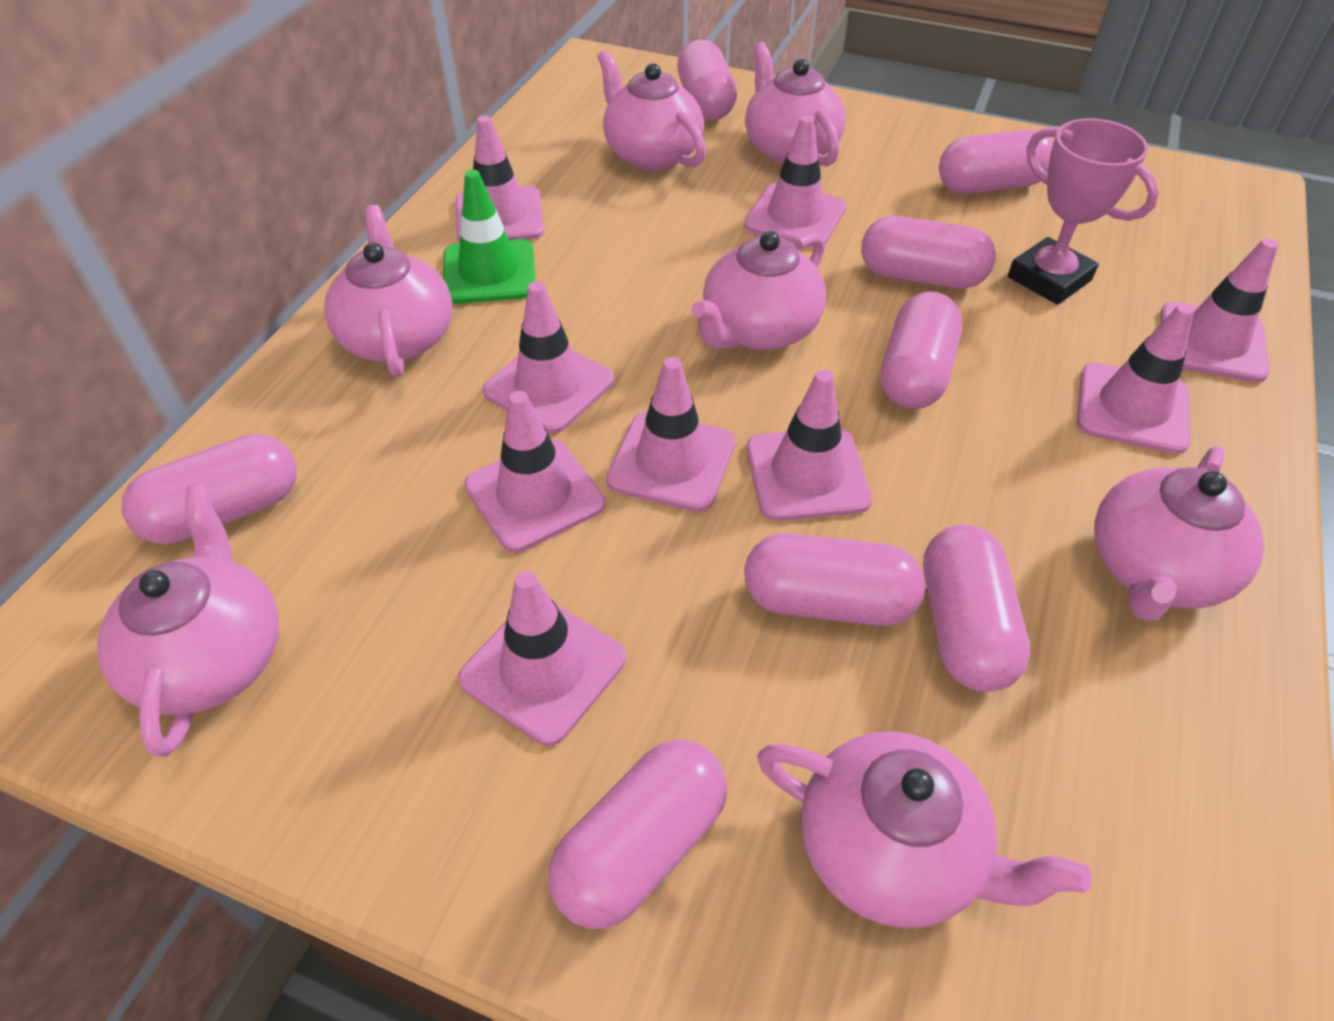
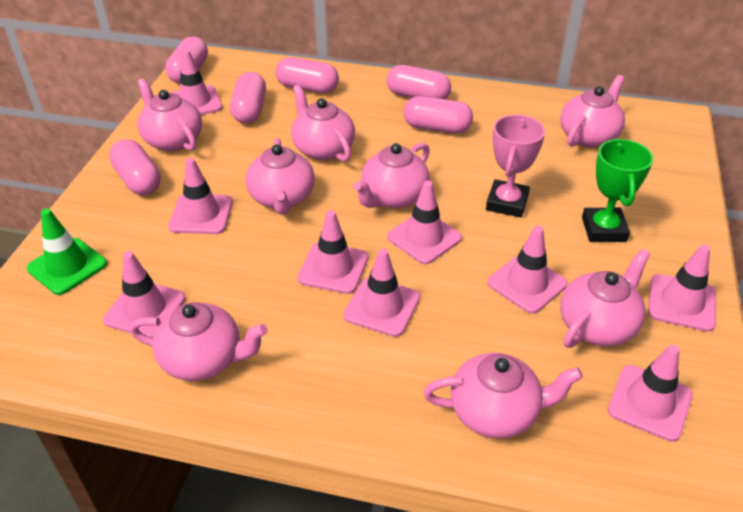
green trophy: none = 0 -> [582,139,653,242] = 1
pink capsule: [121,434,297,544] [548,740,727,929] [677,39,737,120] [744,533,925,626] [861,216,996,289] [881,292,962,409] [923,524,1031,692] [939,130,1053,194] = 8 -> [109,139,161,195] [165,37,208,83] [230,72,266,124] [276,57,339,93] [387,65,451,99] [403,96,473,134] = 6
pink teapot: [97,485,279,757] [324,205,452,377] [598,50,706,171] [692,231,826,351] [745,42,846,167] [757,731,1091,928] [1094,446,1264,621] = 7 -> [130,303,267,381] [137,78,202,151] [246,138,315,215] [291,85,355,162] [354,143,430,208] [423,353,583,439] [560,75,625,147] [560,249,650,348] = 8

